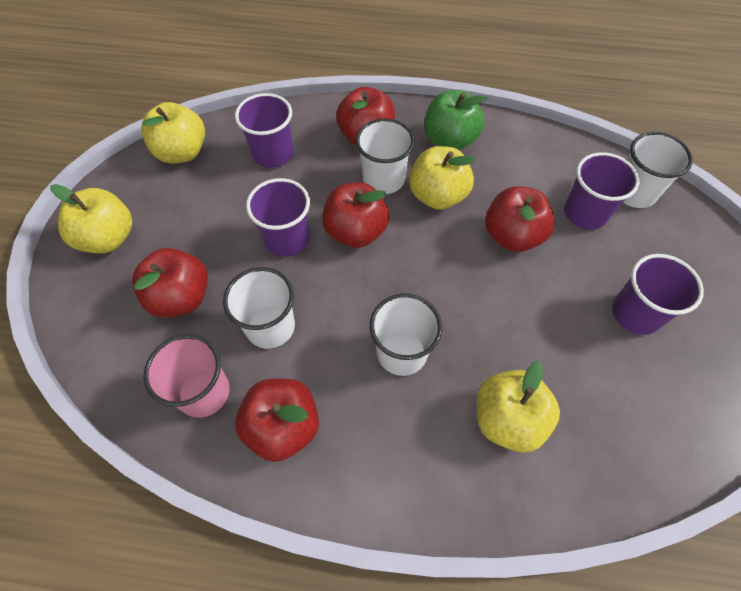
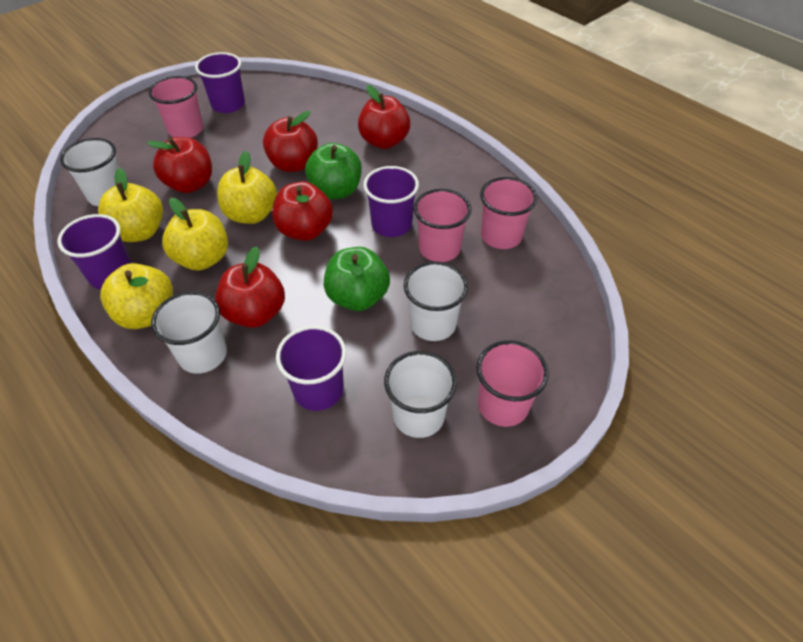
green apple: [424,90,487,150] = 1 -> [305,143,362,200] [323,247,390,311] = 2
pink cup: [144,334,230,418] = 1 -> [148,76,204,138] [414,189,471,262] [476,340,549,427] [480,177,537,249] = 4

